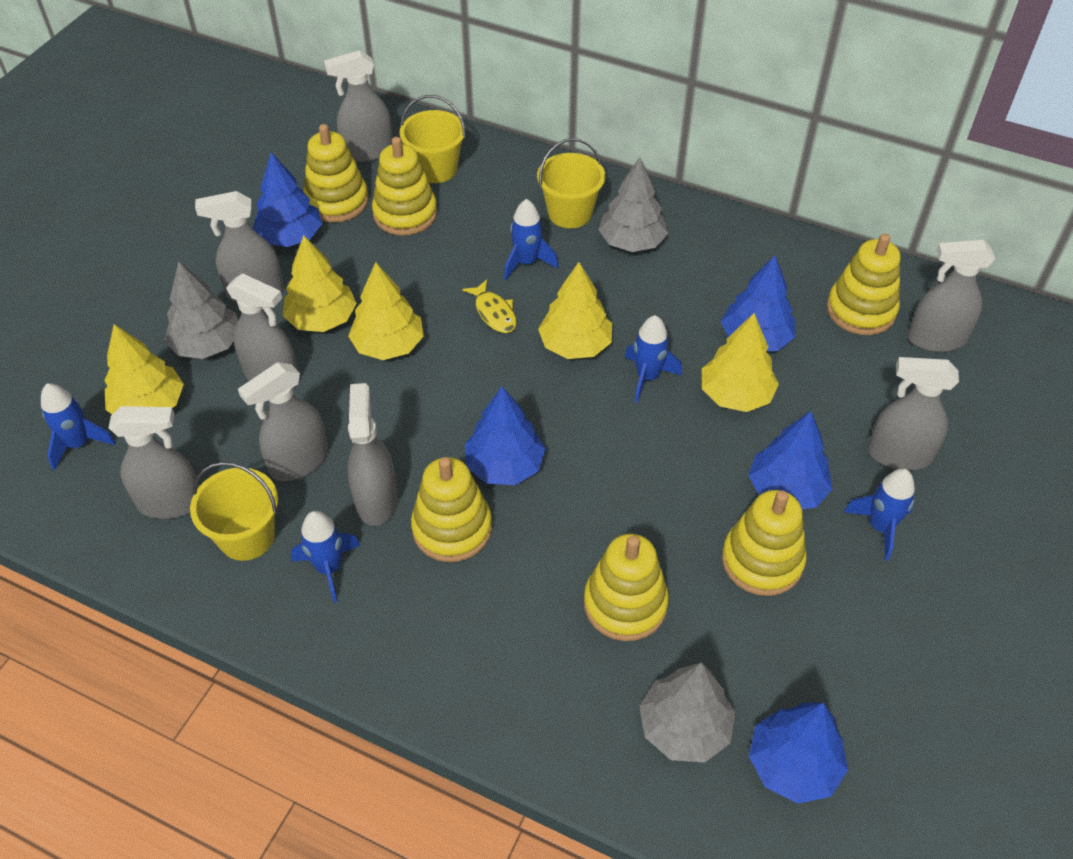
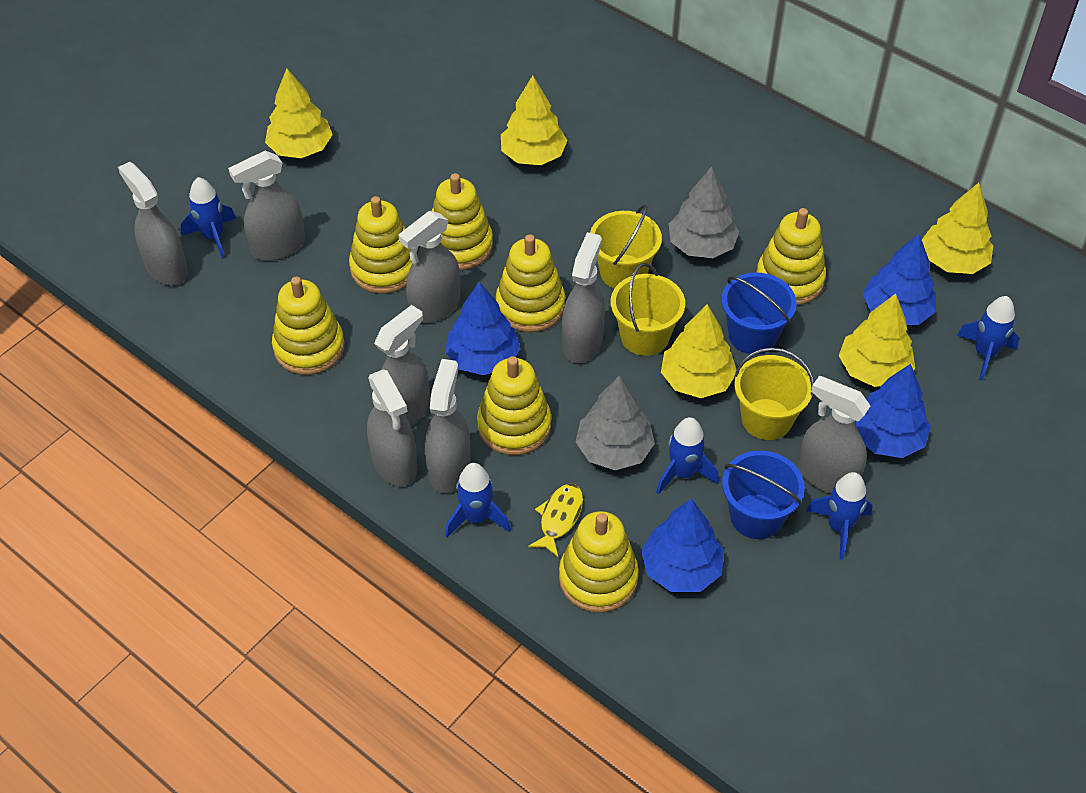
blue bucket: none = 0 -> [721,272,797,354] [722,450,805,539] = 2
blue tree: [253,152,322,247] [465,386,546,485] [721,255,795,351] [748,411,832,509] [749,703,848,804] = 5 -> [445,282,521,376] [641,499,724,592] [855,364,931,458] [863,234,936,325] = 4
grey tree: [164,261,238,359] [598,157,668,252] [639,663,735,763] = 3 -> [576,376,655,470] [669,166,739,258] = 2
yellow stacking toy: [303,124,369,223] [372,137,437,236] [411,457,492,562] [584,534,669,641] [722,490,806,596] [827,234,901,335] = 6 -> [272,277,345,375] [349,196,417,294] [432,173,493,270] [477,356,551,455] [496,234,565,332] [559,511,639,613] [756,208,826,305] = 7

